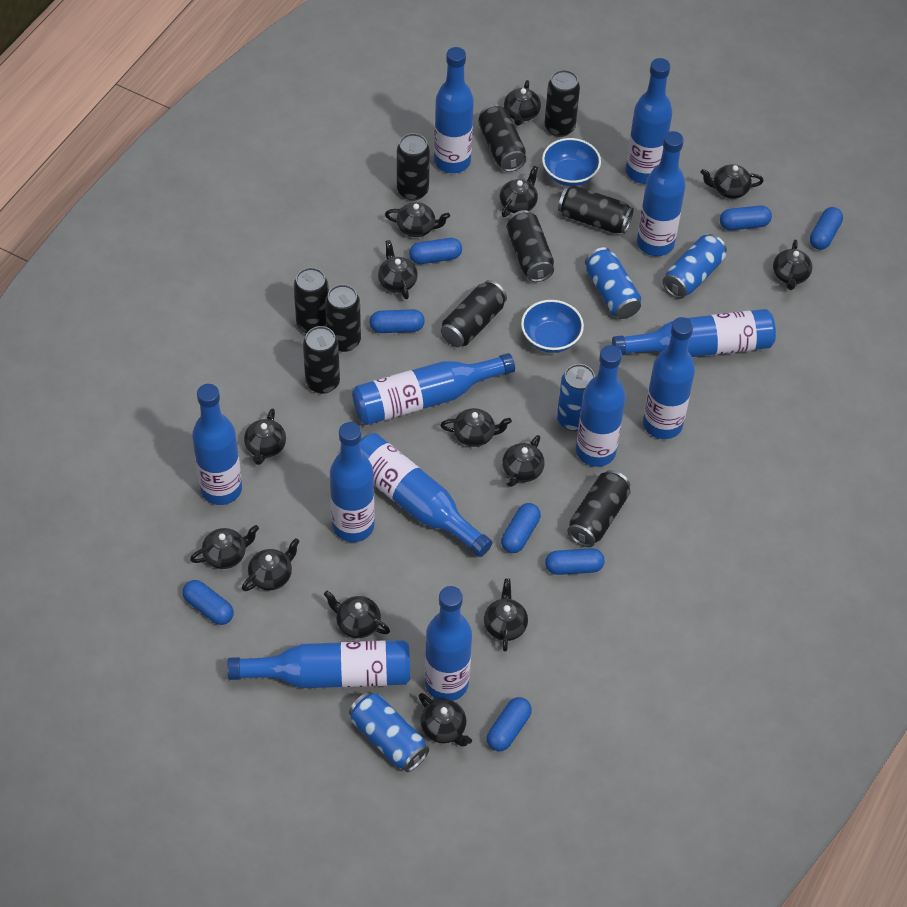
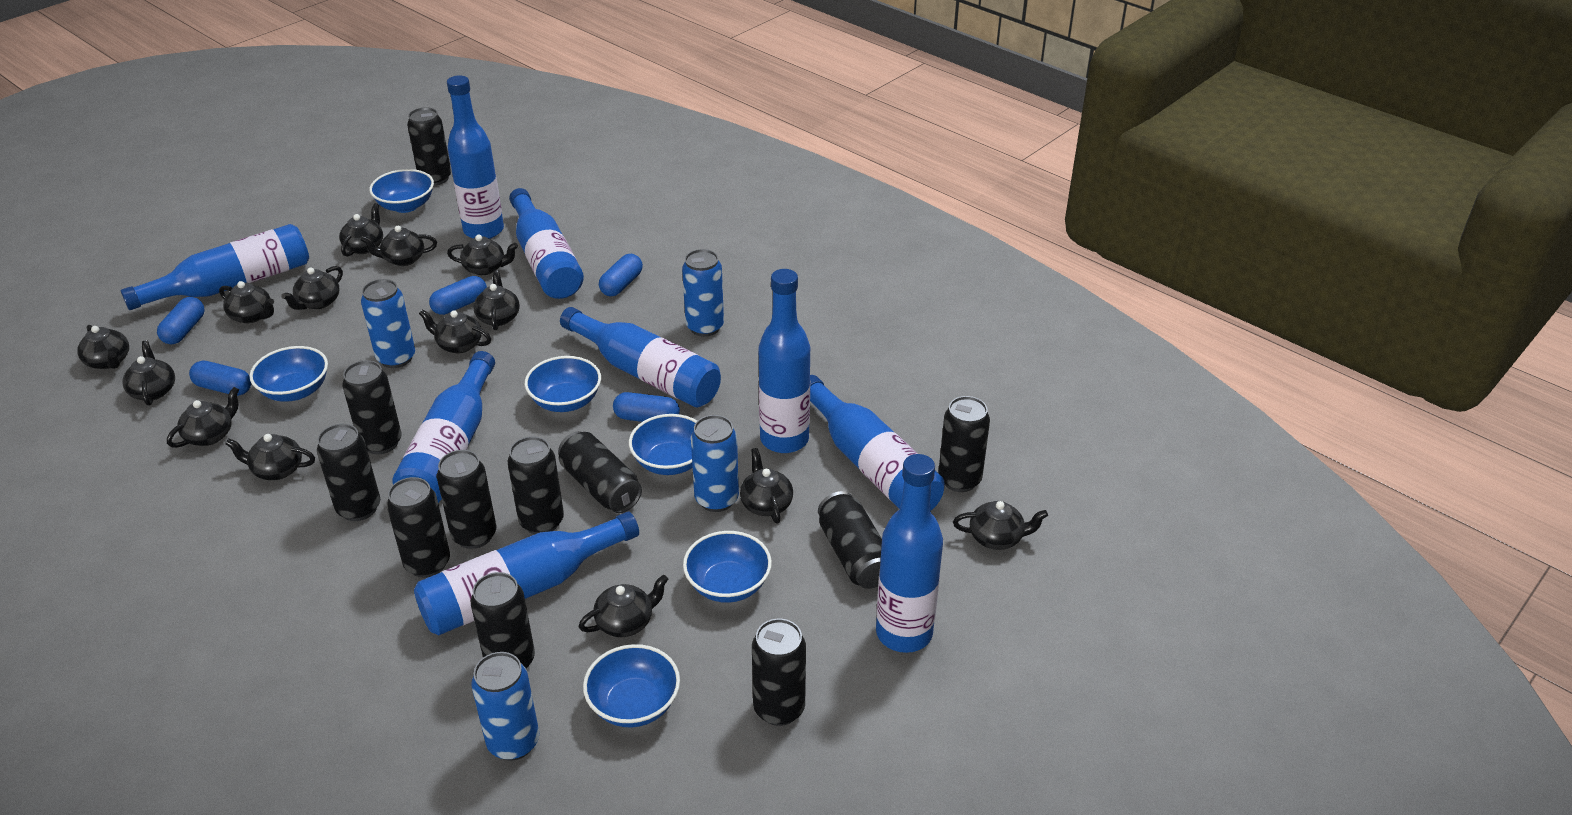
black can: [294,267,329,334] [303,326,340,394] [325,284,361,352] [397,133,430,201] [441,280,507,347] [478,104,526,172] [507,210,554,282] [545,70,580,137] [558,185,634,234] [567,470,630,547] = 10 -> [317,424,380,521] [342,360,402,454] [387,477,450,578] [407,107,451,185] [437,450,496,549] [471,572,535,669] [508,436,564,534] [558,431,642,513] [752,619,806,726] [818,491,882,589] [938,396,990,492] = 11
blue bottle: [192,384,242,505] [227,640,410,688] [330,422,375,542] [352,353,515,425] [360,433,492,557] [425,586,472,701] [434,47,474,173] [576,345,626,467] [612,309,776,357] [626,58,673,184] [637,131,686,256] [643,317,695,439] = 12 -> [121,224,309,310] [392,351,495,503] [414,512,639,635] [447,75,504,239] [509,188,584,299] [560,307,721,407] [759,269,810,453] [810,375,945,511] [876,454,943,653] = 9
blue bowl: [521,300,584,353] [542,138,601,186] = 2 -> [250,346,328,402] [369,169,434,213] [525,356,601,412] [583,644,680,727] [629,414,697,475] [683,531,772,603] = 6
blue capsule: [183,580,234,625] [370,309,425,333] [409,238,462,264] [487,697,532,751] [501,503,541,553] [545,548,605,575] [720,206,772,230] [810,207,843,250] = 8 -> [157,297,204,344] [189,361,251,396] [429,276,487,315] [599,254,643,296] [613,392,680,422] = 5

